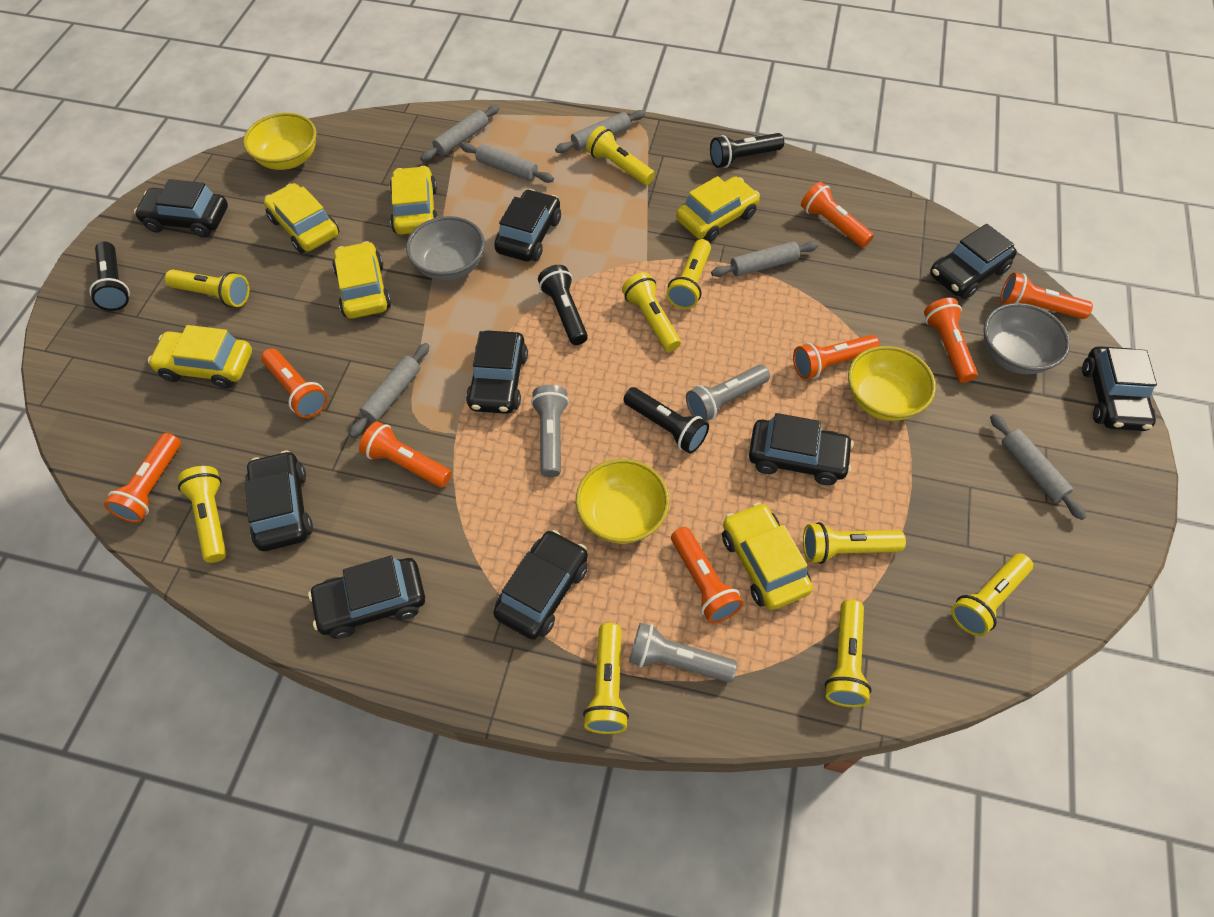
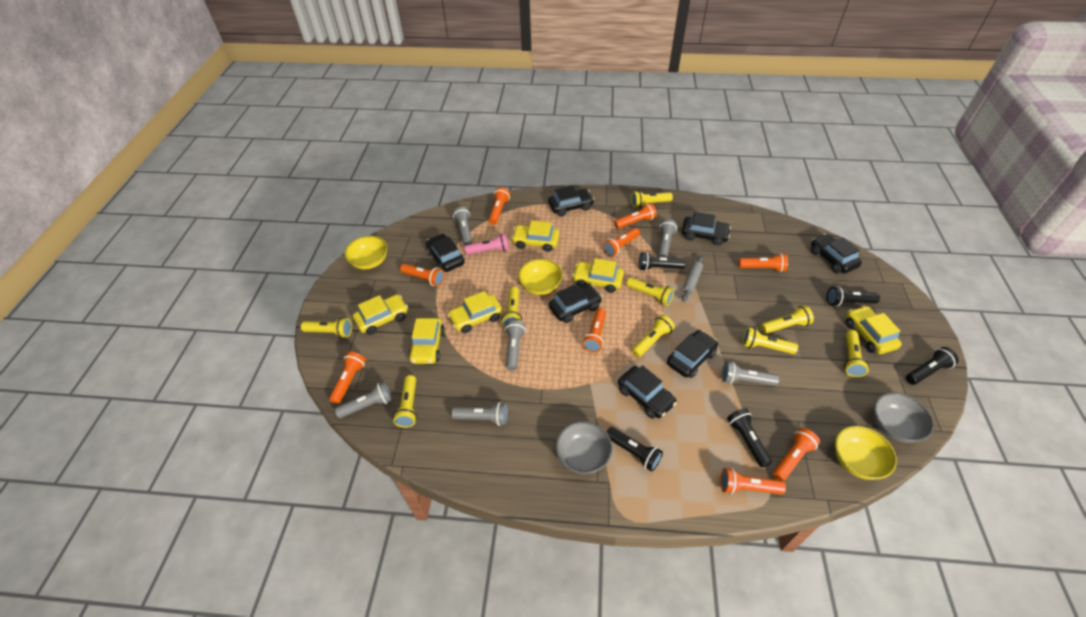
black car: [134,179,228,238] [245,450,313,551] [308,556,425,639] [466,331,528,414] [493,530,588,640] [494,189,561,261] [749,413,853,485] [930,224,1017,299] [1082,346,1157,431] = 9 -> [426,234,465,272] [548,185,594,217] [549,284,602,323] [618,365,677,419] [667,330,718,378] [682,212,731,246] [811,234,862,274] = 7
black flashlight: [89,241,130,311] [538,265,588,345] [623,387,709,454] [710,133,784,168] = 4 -> [606,427,663,472] [639,252,686,271] [727,408,772,468] [827,286,880,306] [906,347,959,385] = 5
grey flashlight: [531,385,569,477] [629,623,737,683] [686,364,770,422] = 3 -> [335,382,392,418] [451,402,508,426] [453,207,472,245] [505,320,526,371] [658,219,677,258] [722,362,779,386] = 6
grey rolling pin: [349,343,429,438] [420,105,499,161] [460,142,554,183] [555,110,645,153] [711,241,818,277] [990,414,1087,520] = 6 -> [682,255,703,302] = 1
orange flashlight: [104,433,181,523] [261,348,328,418] [359,421,452,488] [671,527,743,623] [793,335,880,379] [801,182,874,248] [924,298,977,383] [1000,273,1093,319] = 8 -> [329,352,366,404] [400,264,445,287] [489,187,510,225] [582,308,606,352] [602,228,640,257] [614,203,657,229] [720,468,786,494] [738,253,788,272] [773,428,820,481] = 9
pink flashlight: none = 0 -> [464,233,509,255] = 1

